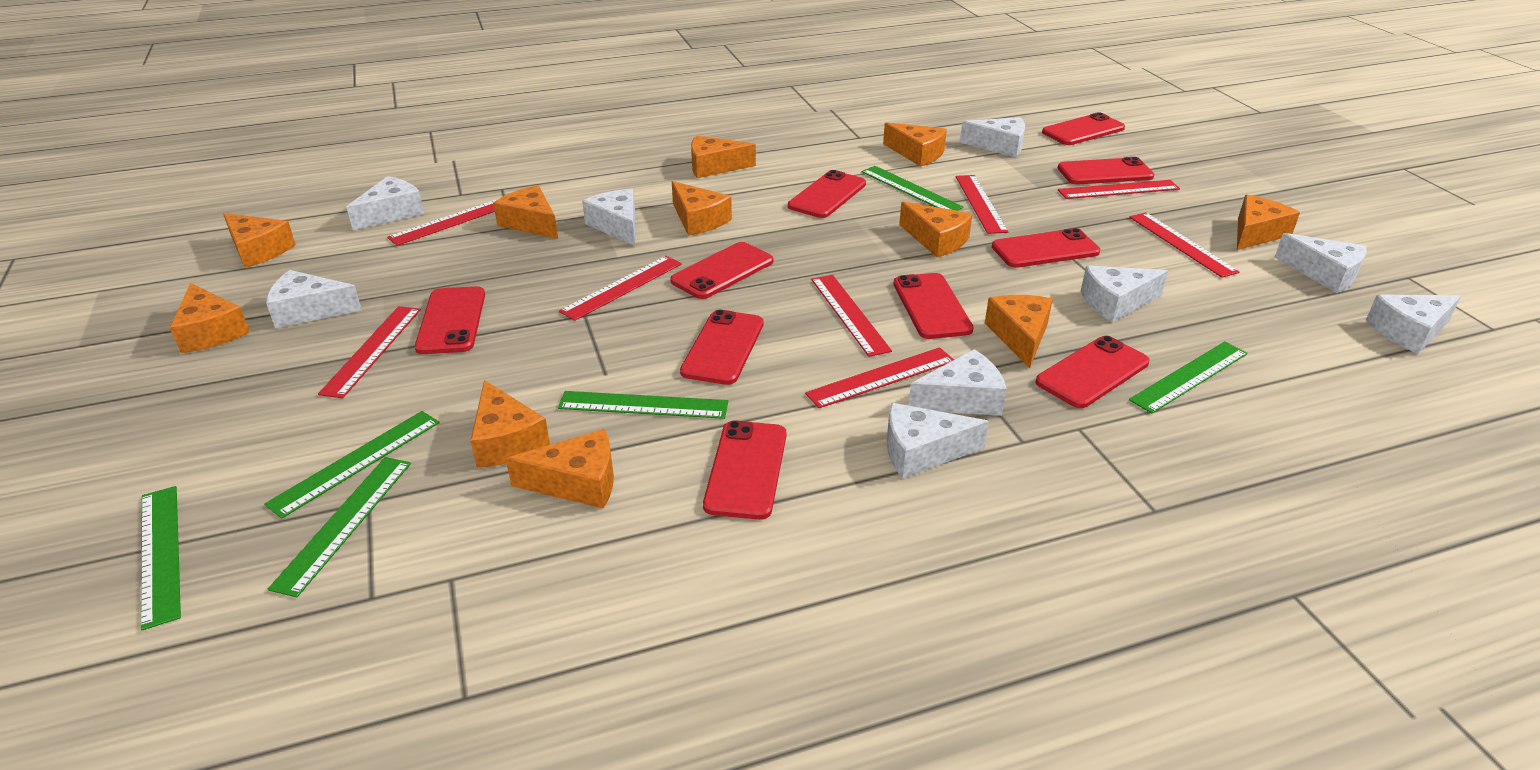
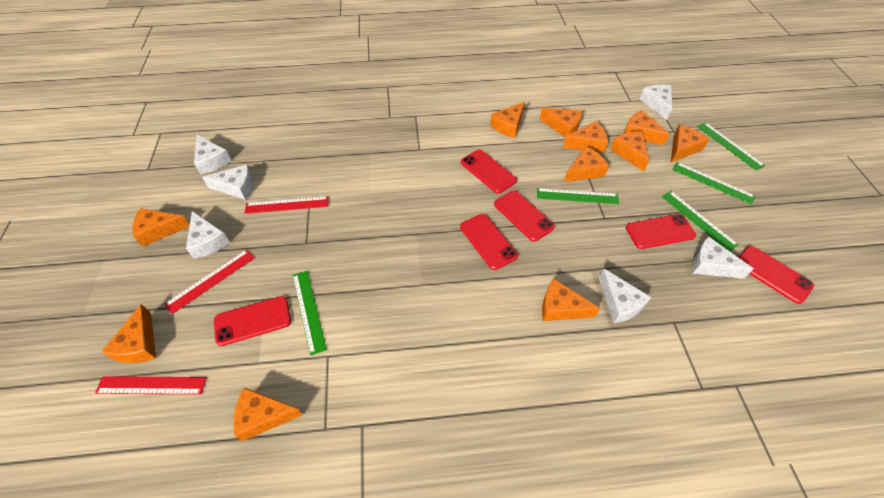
green ruler: [141,486,181,630] [264,411,440,519] [267,457,411,598] [558,391,728,419] [861,166,963,211] [1129,341,1248,414] = 6 -> [292,271,327,356] [537,188,619,204] [662,191,739,251] [672,162,755,204] [697,122,765,171] = 5
red phone: [415,286,485,354] [670,242,773,299] [680,309,764,385] [703,420,786,520] [788,170,866,218] [893,273,974,339] [992,228,1100,268] [1036,336,1150,408] [1042,112,1125,145] [1058,157,1154,184] = 10 -> [214,296,291,346] [460,214,518,270] [461,150,517,194] [494,190,555,242] [626,214,696,249] [738,246,814,304] = 6
red ruler: [318,306,421,398] [387,199,498,246] [559,256,682,321] [805,347,954,408] [811,275,892,357] [956,175,1008,234] [1058,180,1180,199] [1129,212,1240,278] = 8 -> [95,376,207,395] [164,249,255,314] [245,196,329,214] = 3
white cheese: [266,270,362,328] [346,176,425,230] [582,189,635,246] [887,403,989,478] [909,349,1007,416] [960,117,1025,157] [1081,266,1168,322] [1275,233,1367,293] [1366,295,1461,354] = 9 -> [186,211,230,259] [194,135,232,174] [202,164,253,200] [599,268,651,323] [639,85,672,120] [692,236,753,279] = 6

